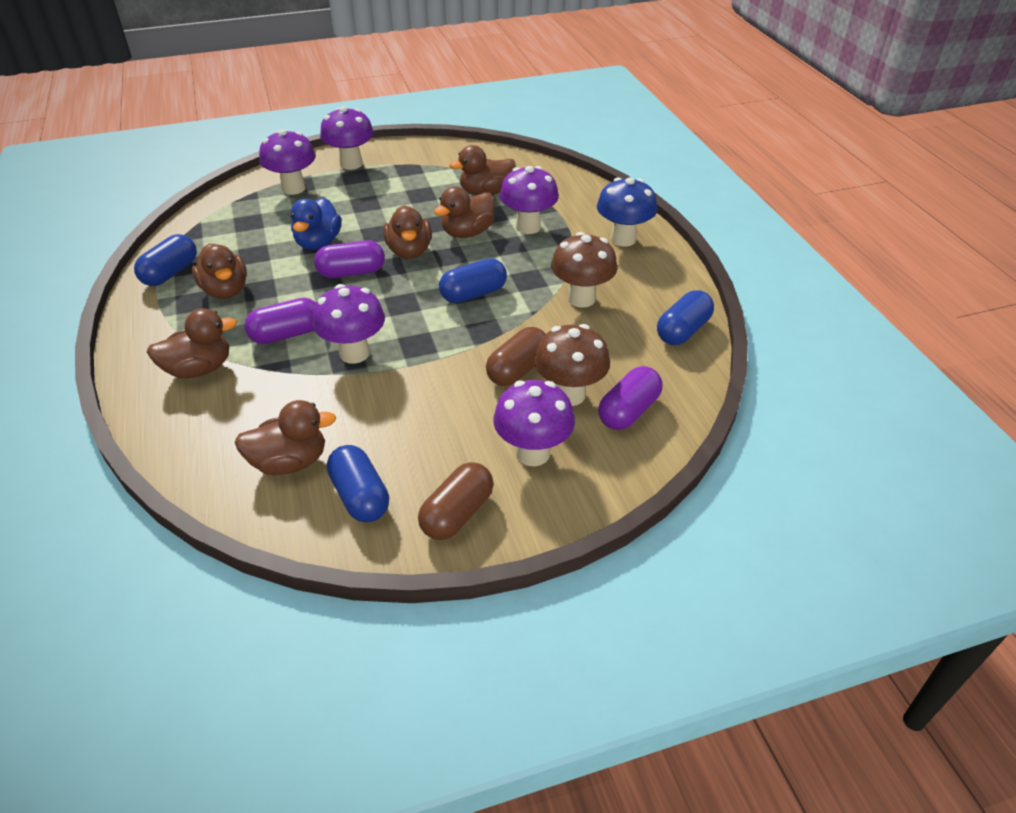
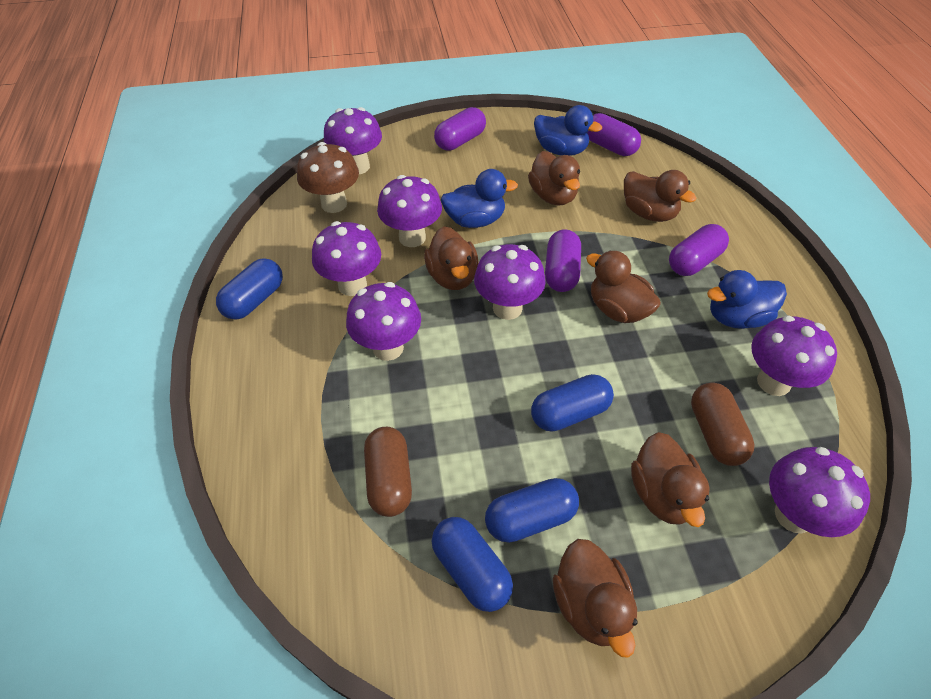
blue duck: [291,197,342,250] = 1 -> [441,169,518,228] [534,105,602,156] [707,270,787,329] = 3
blue mushroom: [597,177,657,247] = 1 -> none = 0
brown mushroom: [534,324,610,406] [551,232,617,308] = 2 -> [297,142,359,213] = 1
purple capsule: [244,298,316,344] [314,240,385,278] [598,366,663,430] = 3 -> [434,107,486,150] [545,229,581,292] [587,113,641,156] [669,224,729,276] = 4
purple mushroom: [259,129,316,195] [313,284,385,364] [320,106,374,170] [493,380,575,466] [500,166,559,234] = 5 -> [312,221,381,296] [324,107,382,174] [346,282,421,361] [377,175,442,247] [474,244,546,320] [751,316,837,396] [769,447,870,537] = 7

